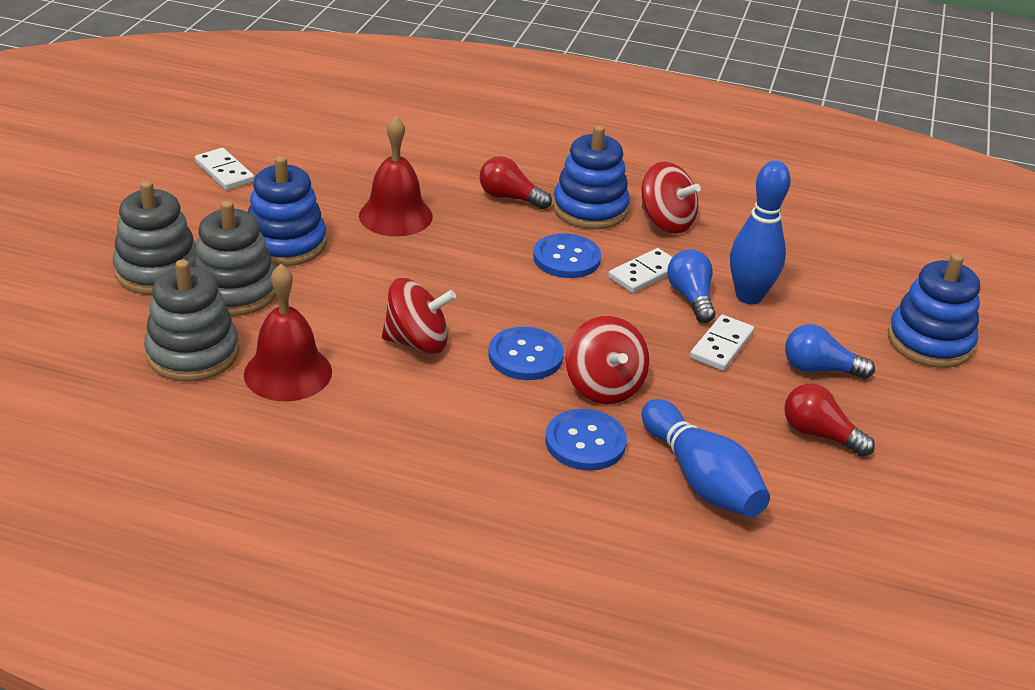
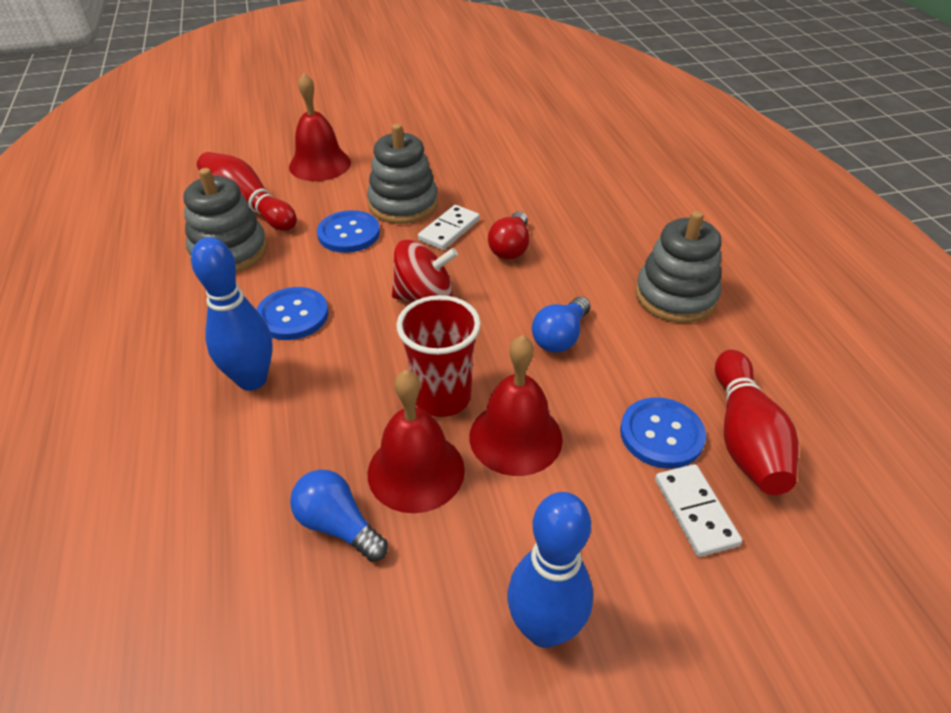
blue stacking toy: [248,156,327,266] [553,125,630,229] [888,254,980,368] = 3 -> none = 0
red bell: [244,264,332,401] [359,116,433,236] = 2 -> [289,73,351,181] [368,370,465,513] [470,335,563,476] = 3
red bowling pin: none = 0 -> [197,152,297,231] [715,350,799,495] = 2
red cup: none = 0 -> [396,295,481,417] = 1
red light bulb: [479,156,552,209] [784,384,875,457] = 2 -> [488,211,530,260] = 1
red spinning top: [382,278,456,354] [566,316,649,404] [642,162,701,234] = 3 -> [392,240,458,302] = 1
white domino: [195,148,255,190] [608,248,673,293] [690,315,754,371] = 3 -> [418,205,480,250] [655,464,742,557] = 2

